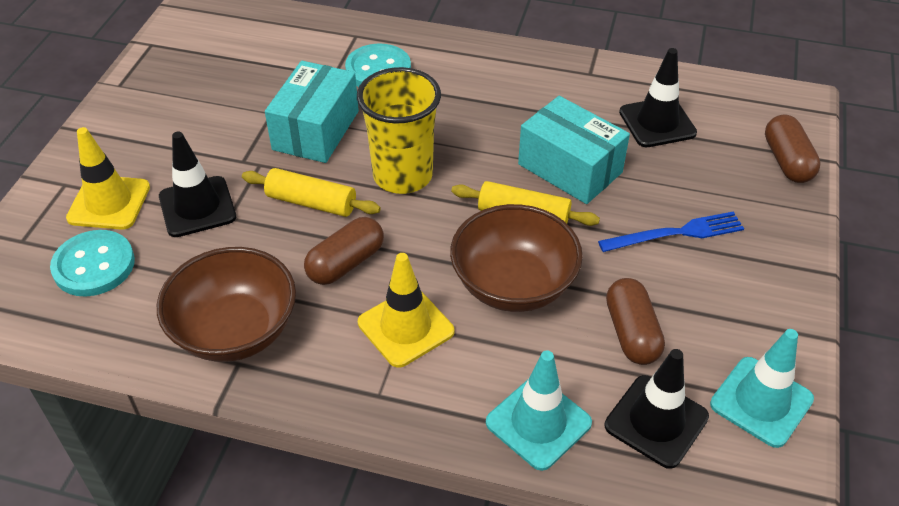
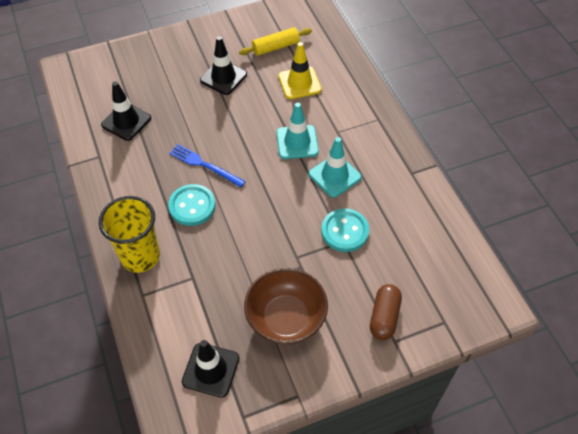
brown bowl: [157,247,296,362] [450,204,583,312] = 2 -> [244,268,328,345] = 1
brown capsule: [304,217,384,285] [606,278,665,365] [765,114,821,183] = 3 -> [370,284,402,340] = 1
turquoise box: [265,61,359,163] [518,96,630,204] = 2 -> none = 0
yellow rolling pin: [242,168,381,217] [451,181,600,226] = 2 -> [239,27,312,56] = 1
yellow traffic cone: [66,127,150,230] [358,253,454,368] = 2 -> [278,42,322,99] = 1

